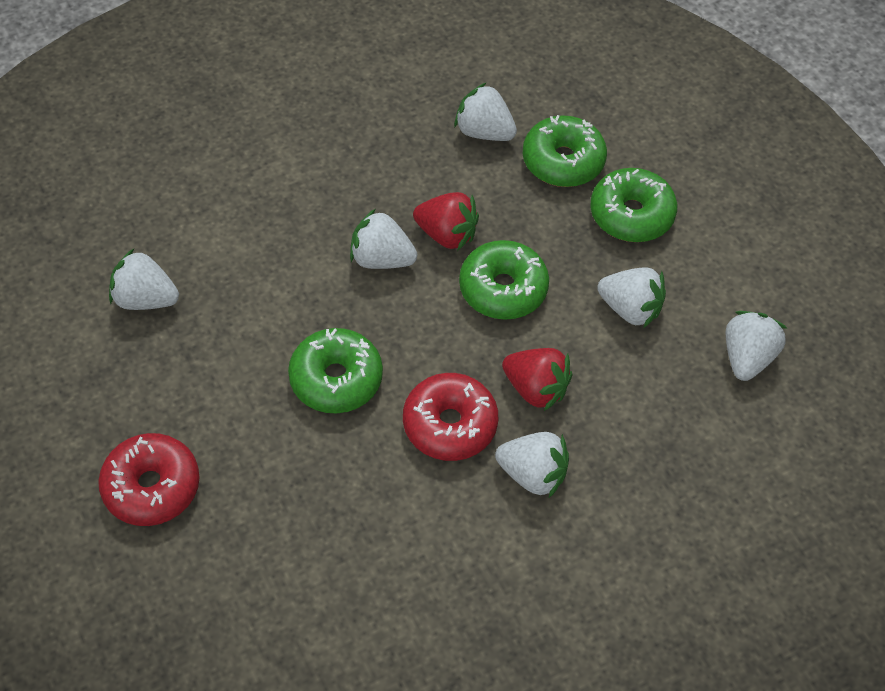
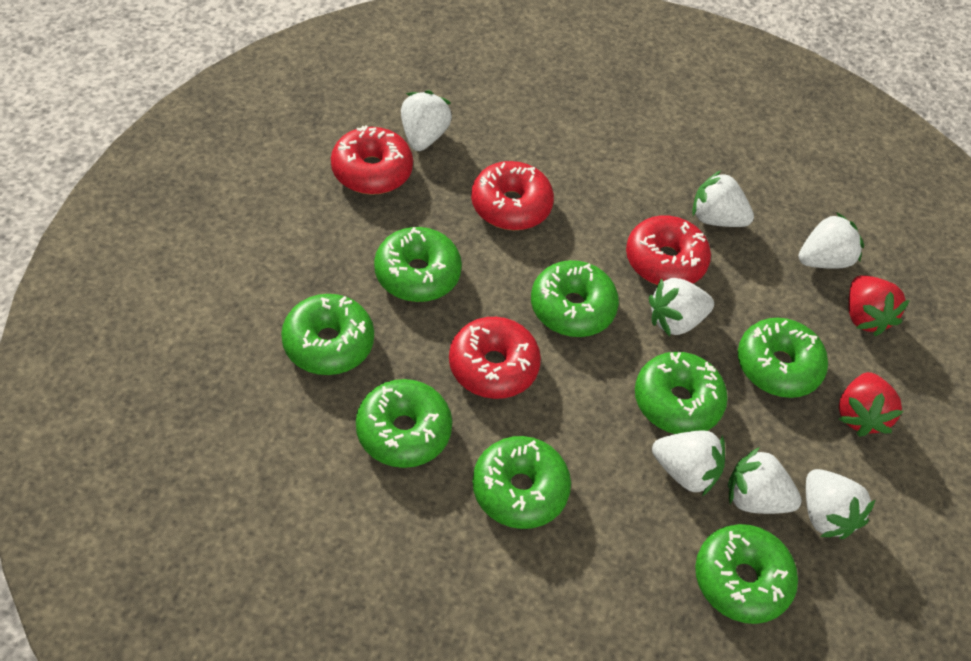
green donut: [288,328,383,413] [459,240,549,320] [523,115,607,187] [590,168,677,242] = 4 -> [281,294,374,375] [356,379,452,468] [374,227,462,302] [472,436,571,529] [531,260,619,337] [635,352,728,434] [695,524,798,624] [738,318,828,398] = 8
red donut: [98,433,200,526] [403,373,498,461] = 2 -> [331,125,413,195] [449,317,541,399] [471,161,554,230] [626,215,711,285] = 4
white strawberry: [109,249,179,310] [350,209,417,269] [454,82,517,141] [495,432,569,499] [597,267,666,328] [726,311,788,381] = 6 -> [401,90,452,151] [649,278,714,336] [652,430,725,496] [692,171,754,227] [728,447,802,514] [798,212,864,269] [806,469,875,539] = 7

